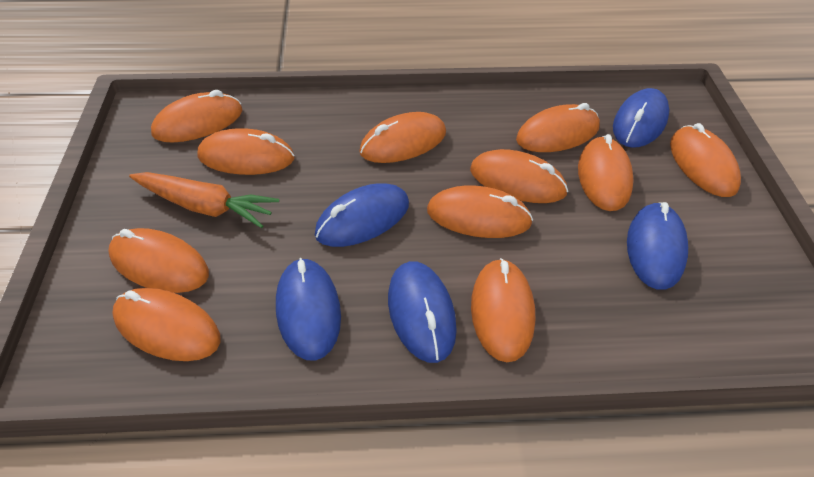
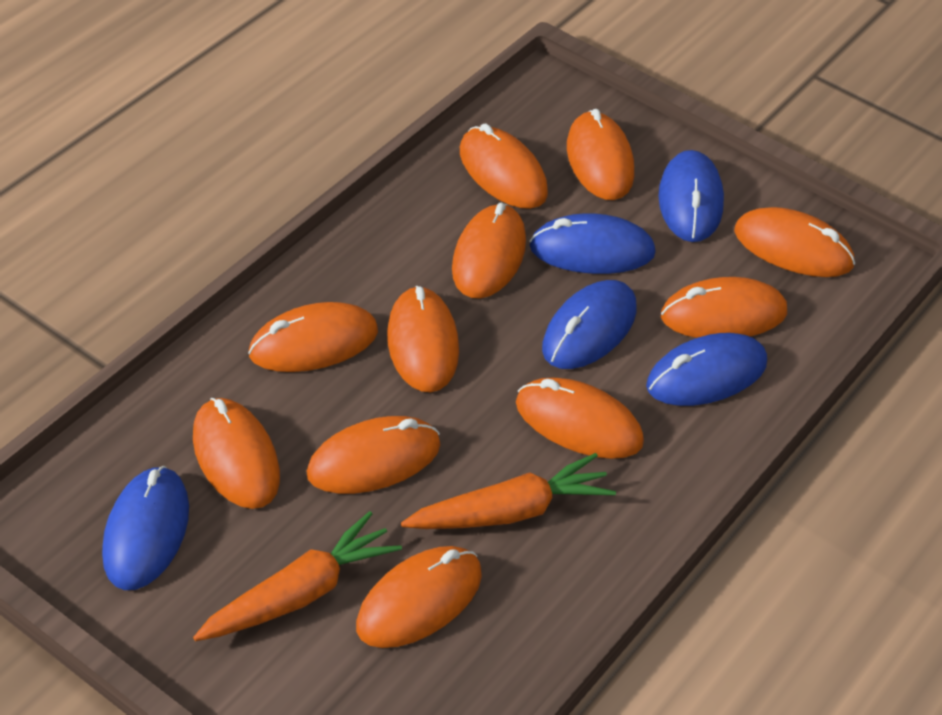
orange carrot: [129,172,279,228] = 1 -> [193,511,402,641] [401,453,616,529] = 2

